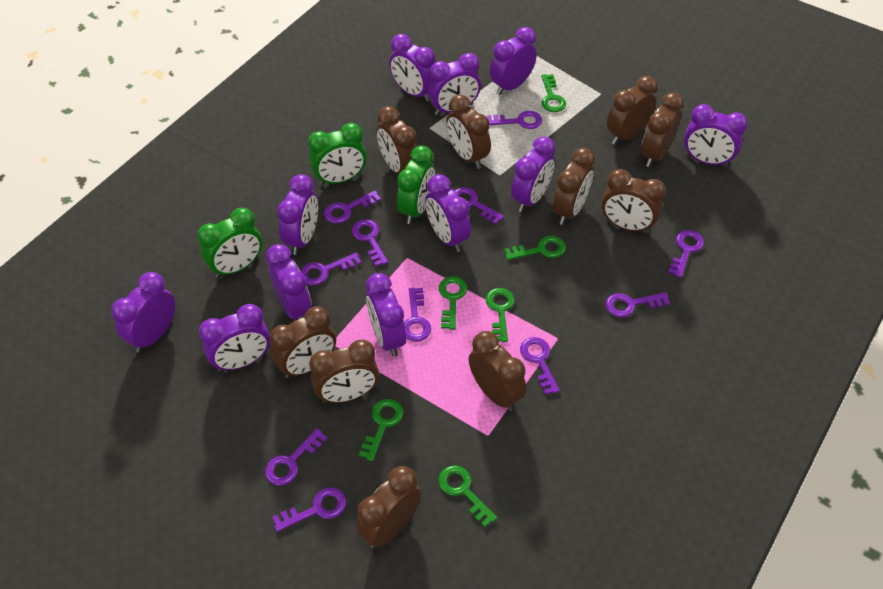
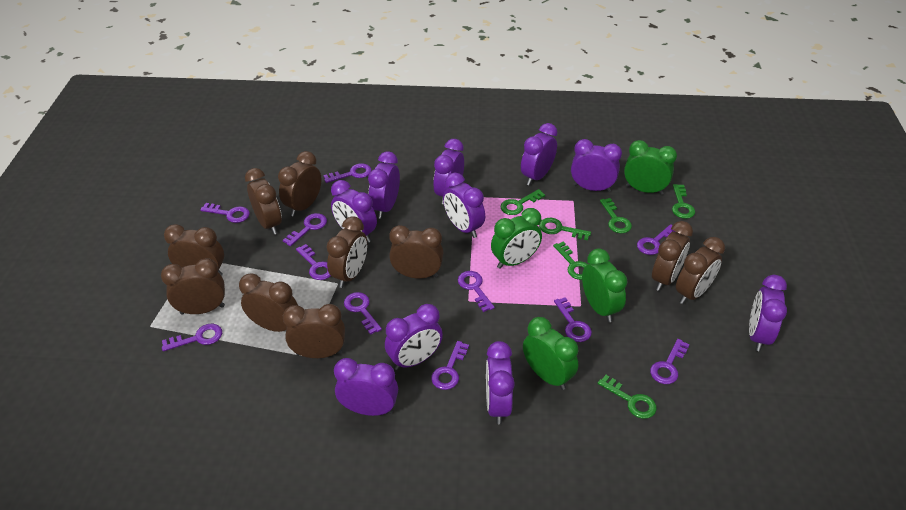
green clock: [197,208,262,278] [308,123,367,186] [397,145,435,224] = 3 -> [491,208,542,269] [523,317,579,390] [582,248,628,322] [624,140,677,195] = 4
purple clock: [111,272,175,353] [199,304,270,372] [266,244,312,319] [277,174,318,255] [366,273,406,357] [389,34,435,102] [425,174,471,252] [428,53,481,115] [490,27,537,95] [511,137,555,212] [684,104,748,167] = 11 -> [331,180,377,243] [334,358,398,416] [368,151,400,219] [385,304,443,370] [433,139,464,204] [443,173,485,238] [486,341,515,424] [521,123,558,186] [571,139,622,192] [749,275,787,352] = 10

